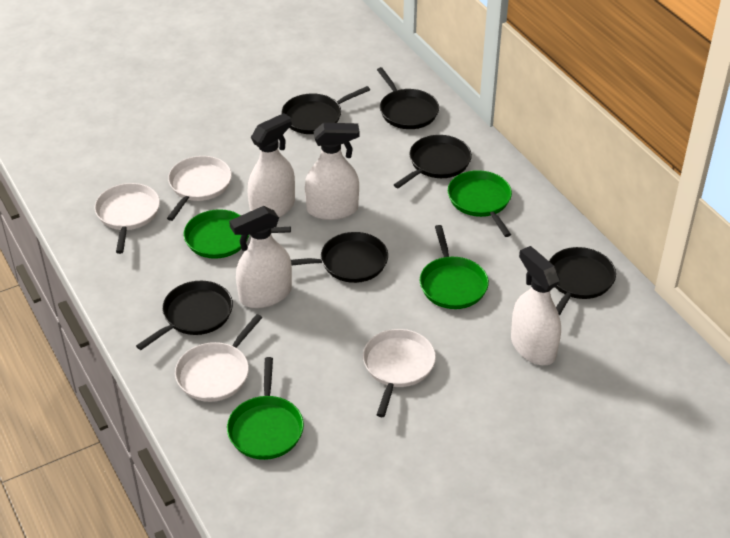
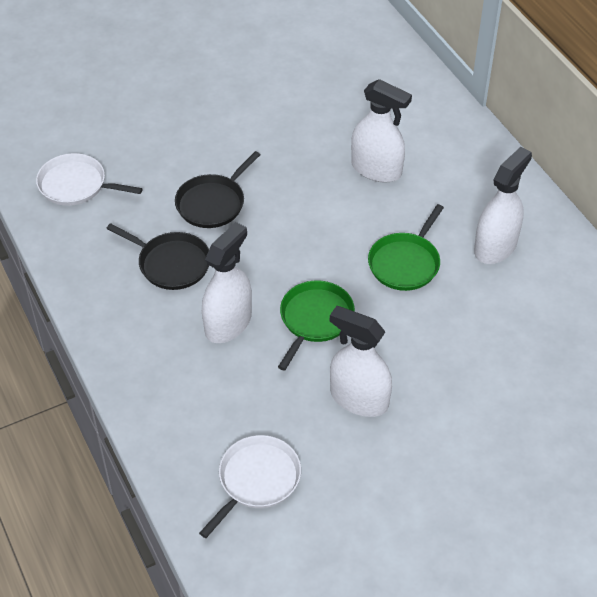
black pan: [136,281,233,350] [281,86,370,134] [291,232,388,283] [377,67,439,129] [394,135,472,188] [549,247,616,316] = 6 -> [106,223,209,290] [175,151,260,228] = 2
green pan: [184,209,291,259] [227,357,304,460] [420,225,489,309] [448,170,512,237] = 4 -> [278,281,355,371] [368,204,444,291] = 2
white pan: [95,183,160,254] [167,156,232,221] [175,314,262,402] [363,329,436,417] = 4 -> [36,153,143,206] [199,435,301,538] = 2

